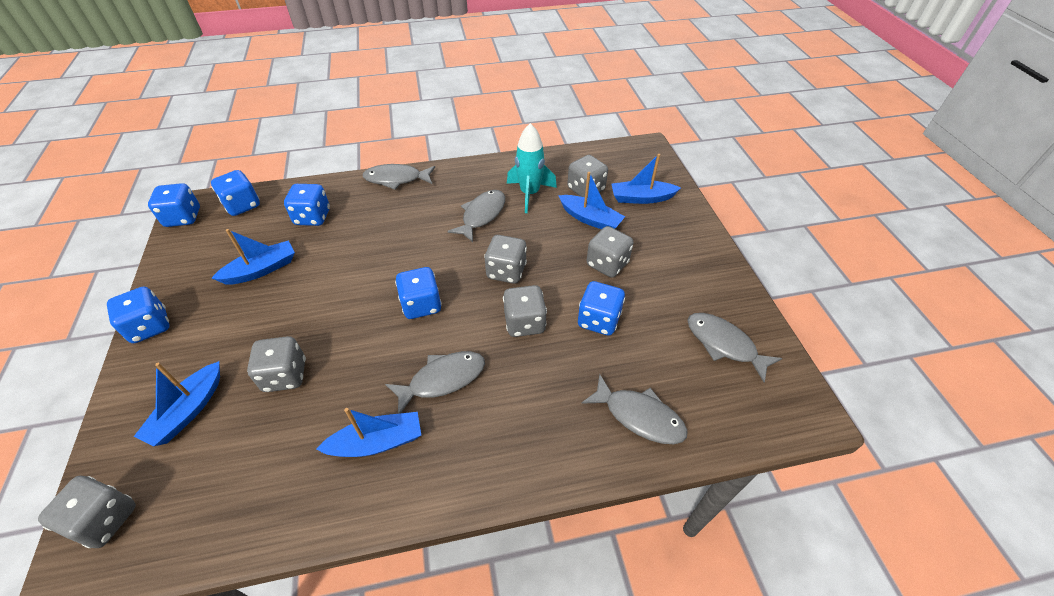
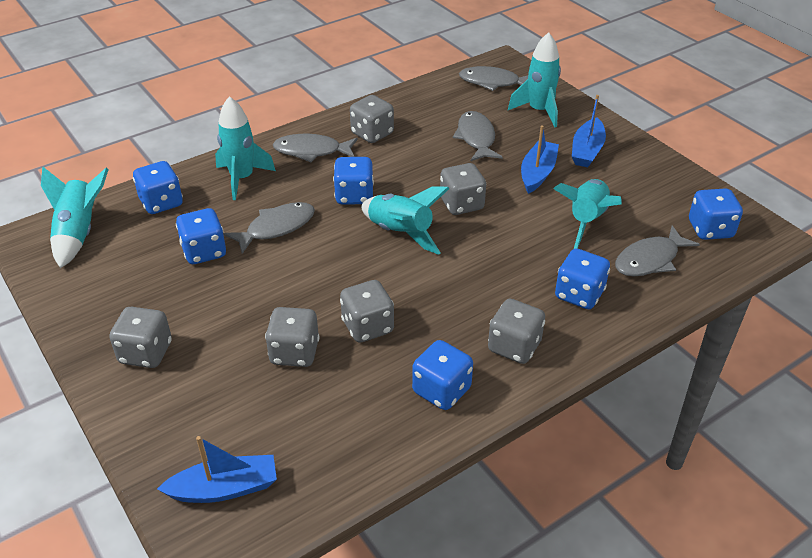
blue boat: [134,361,220,446] [212,229,295,285] [316,408,421,457] [558,172,625,229] [611,154,681,204] = 5 -> [157,436,277,503] [521,125,559,194] [572,95,606,167] = 3
turquoise rocket: [507,123,557,213] = 1 -> [41,167,109,268] [215,96,276,200] [361,187,450,255] [508,32,561,127] [553,179,622,249] = 5

